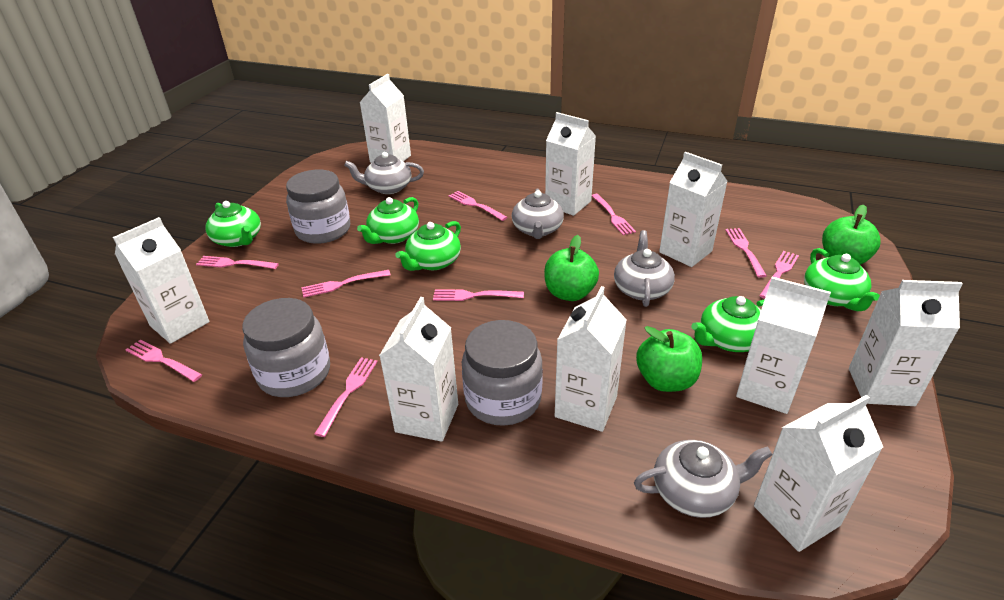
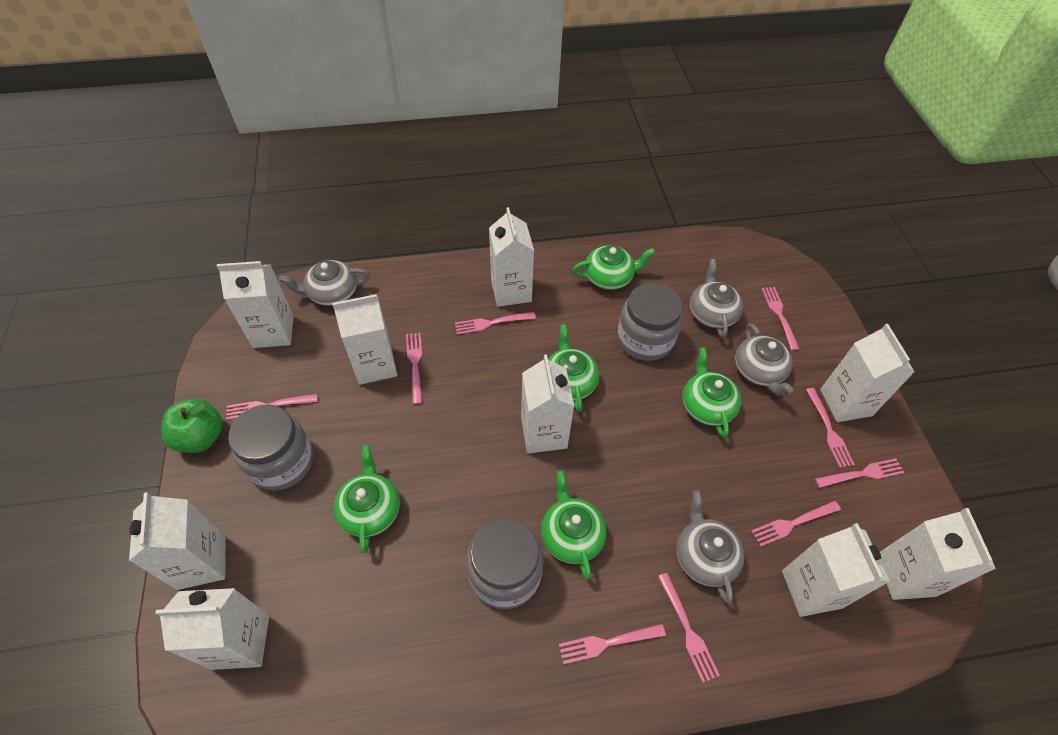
green apple: [544,235,599,301] [636,326,702,392] [822,205,881,265] = 3 -> [161,399,223,453] = 1

